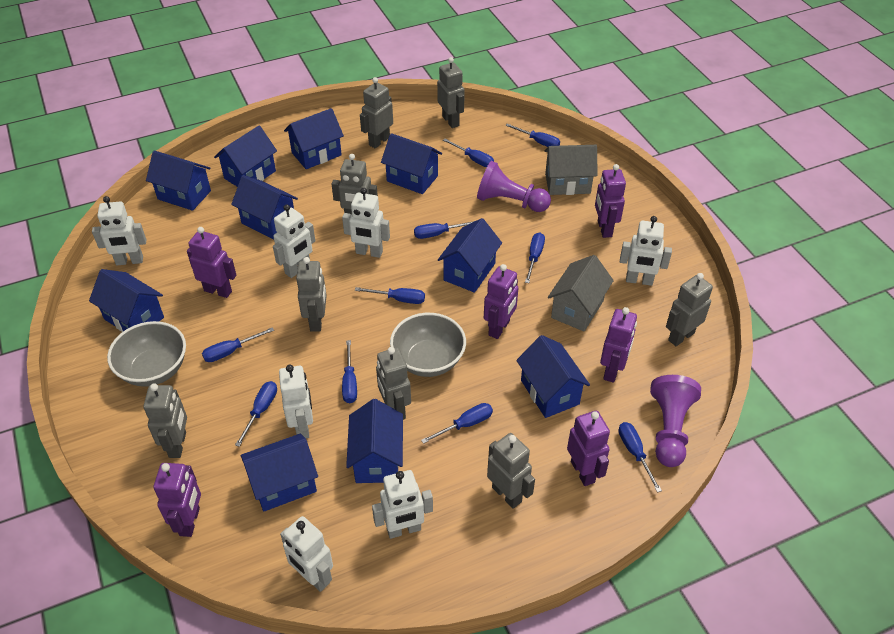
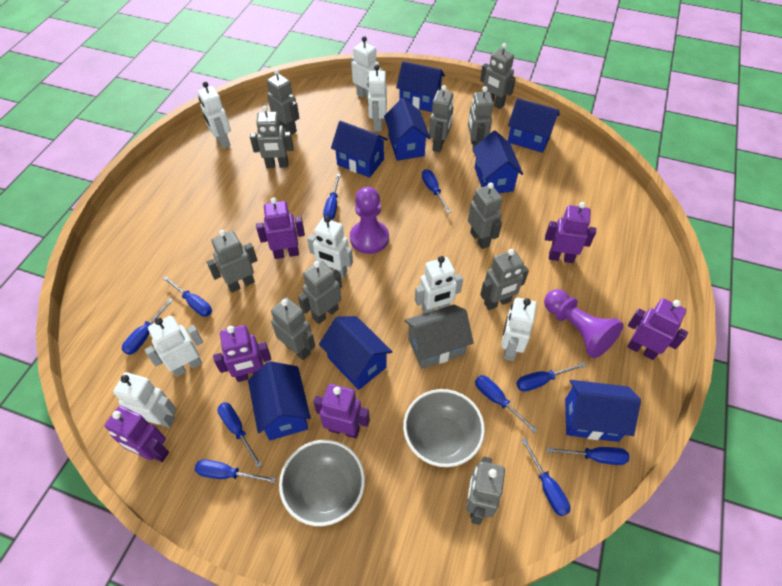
blue house: [89,269,164,332] [146,151,211,211] [214,126,277,187] [231,175,298,240] [241,434,318,511] [284,108,344,169] [346,399,403,483] [381,133,442,194] [438,218,502,293] [516,335,590,418] = 10 -> [248,361,311,440] [319,316,393,390] [331,121,388,178] [384,98,431,161] [396,61,445,112] [473,131,523,193] [508,98,560,153] [565,380,641,442] = 8
grey house: [544,145,598,195] [548,255,614,331] = 2 -> [404,305,474,369] = 1
grey robot: [143,383,187,458] [296,257,327,332] [332,154,378,215] [360,77,393,149] [376,347,411,420] [437,57,465,128] [487,433,535,509] [666,273,713,346] = 8 -> [207,230,258,293] [250,106,294,168] [267,69,299,135] [271,297,315,360] [298,261,342,324] [429,85,454,152] [466,457,505,525] [468,86,493,153] [468,183,502,249] [480,43,516,109] [480,249,529,310] = 11
white robot: [92,196,147,265] [273,204,315,278] [279,365,313,438] [280,516,333,592] [342,188,390,258] [372,470,433,539] [620,216,672,286] = 7 -> [113,372,176,428] [145,316,203,377] [198,82,231,149] [307,216,353,279] [351,36,382,100] [367,65,387,131] [415,256,463,314] [501,298,537,361] = 8

